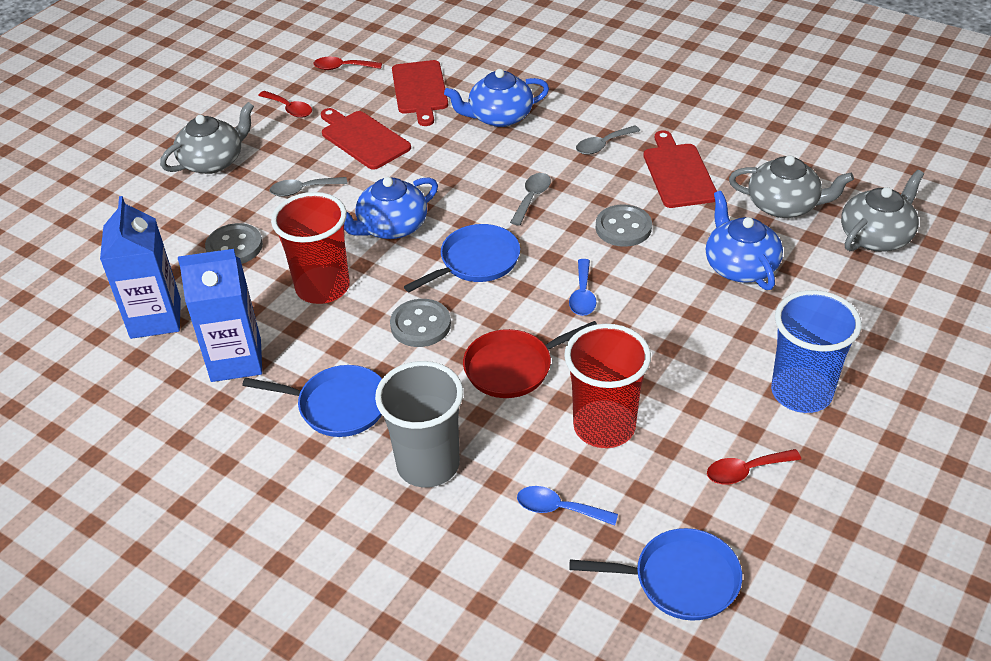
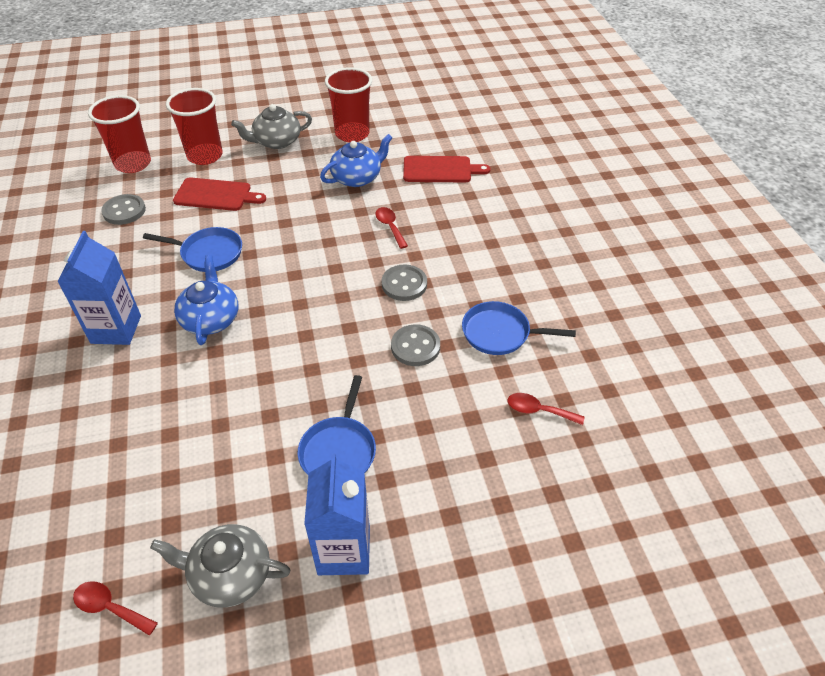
blue cup: [771,290,862,413] = 1 -> none = 0
blue spoon: [517,486,618,526] [569,259,597,316] = 2 -> none = 0
blue teapot: [344,177,438,239] [444,69,549,127] [706,191,783,290] = 3 -> [174,255,238,345] [320,134,392,187] = 2
grey cup: [375,361,464,488] = 1 -> none = 0
grey spoon: [270,177,347,197] [510,173,551,226] [576,125,640,155] = 3 -> none = 0
grey teapot: [160,102,254,174] [729,155,854,218] [841,170,924,251] = 3 -> [150,524,291,608] [231,104,312,149] = 2
red cup: [271,192,350,304] [564,324,651,448] = 2 -> [88,95,151,173] [166,88,223,165] [325,67,372,143] = 3
red cutting board: [321,108,411,170] [392,60,448,126] [643,130,717,208] = 3 -> [173,177,266,211] [403,156,491,182] = 2
red pan: [463,321,597,398] = 1 -> none = 0

